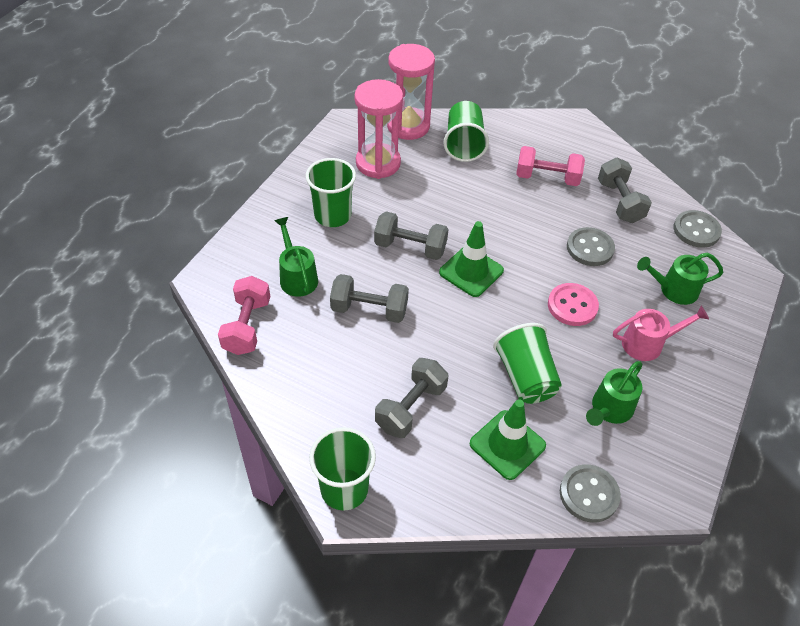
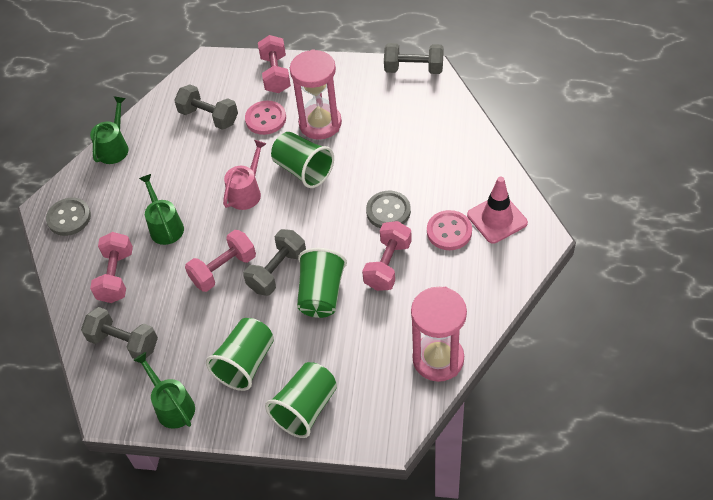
green traffic cone: [439,221,504,297] [470,399,546,480] = 2 -> none = 0
grey button: [560,464,621,522] [567,227,615,266] [673,210,722,248] = 3 -> [46,198,91,236] [366,191,411,228] = 2
pink button: [548,283,599,326] = 1 -> [245,100,286,135] [427,210,472,250] = 2
pink dumbbell: [218,276,270,355] [516,146,585,186] = 2 -> [90,232,133,303] [185,230,256,292] [258,35,291,93] [362,221,412,291] = 4
pink traffic cone: none = 0 -> [467,176,528,244] = 1

